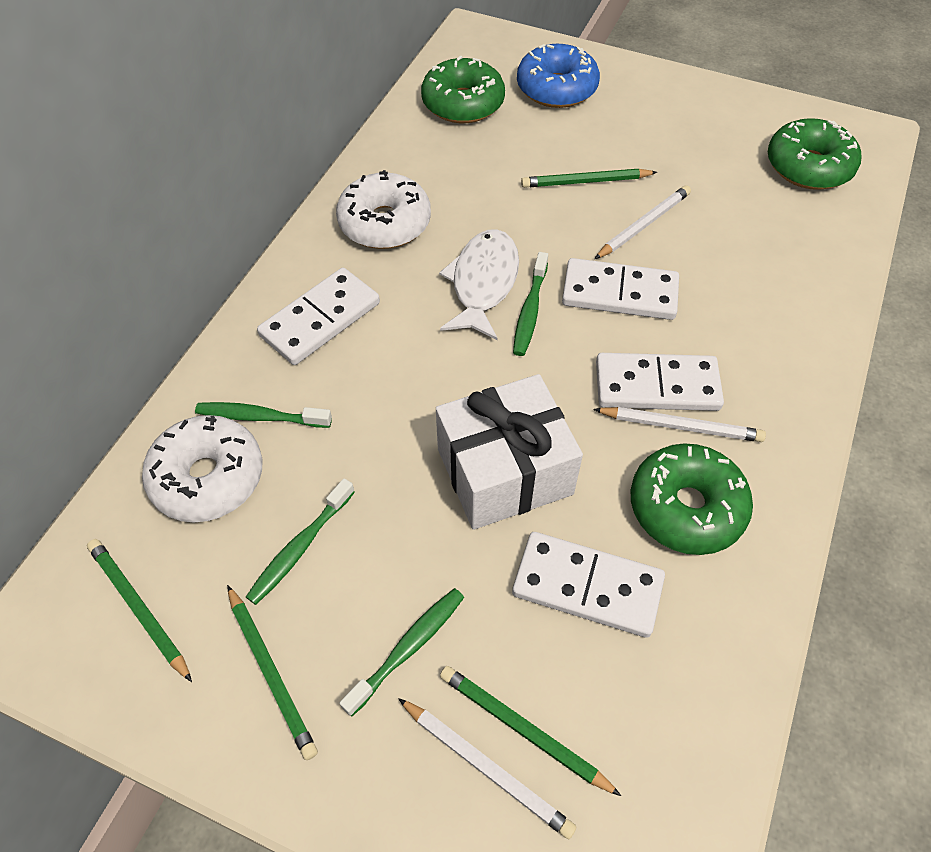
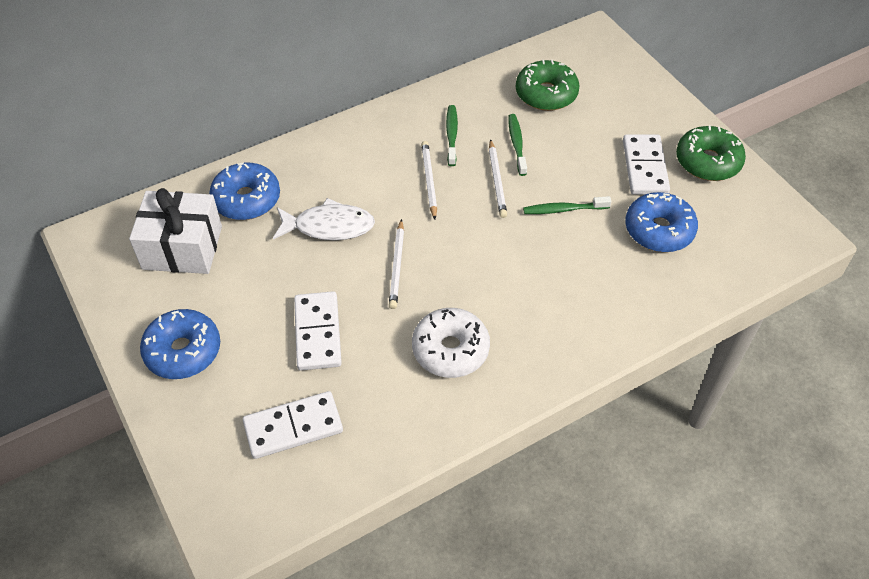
blue donut: [517,44,600,108] = 1 -> [140,309,220,379] [209,162,280,220] [625,192,698,252] = 3
green donut: [421,55,505,123] [631,443,753,555] [768,118,861,190] = 3 -> [516,60,579,111] [676,126,746,181] = 2
green pencil: [87,539,192,682] [227,585,318,760] [440,666,621,796] [521,169,657,188] = 4 -> none = 0
green toothbrush: [195,402,332,428] [246,478,355,605] [340,588,464,717] [513,252,548,356] = 4 -> [446,105,458,166] [509,114,527,176] [523,196,611,214] = 3
white domino: [257,268,380,365] [512,532,665,638] [562,258,679,320] [596,353,724,411] = 4 -> [243,391,343,459] [294,291,342,371] [623,134,670,195] = 3
white donut: [142,415,262,522] [336,170,431,249] = 2 -> [412,308,490,378] = 1

